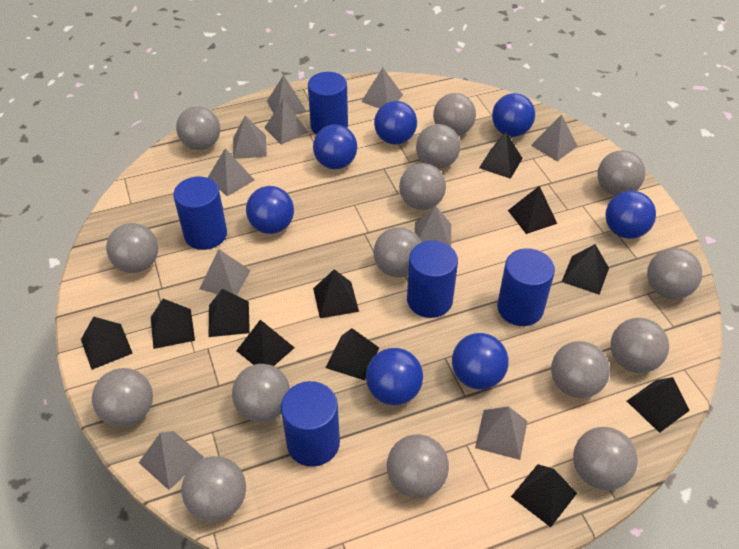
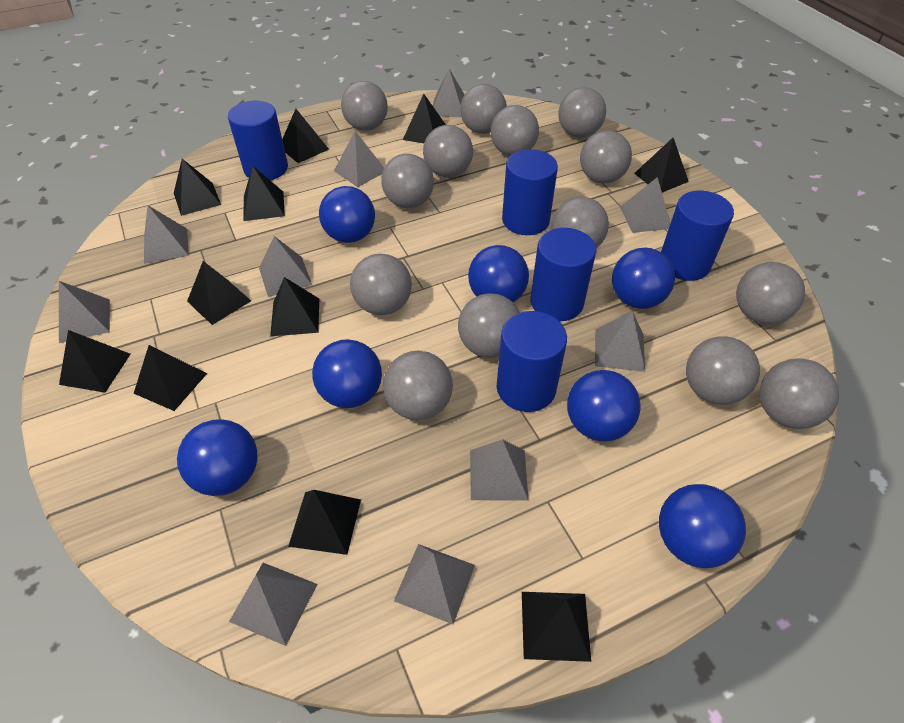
grey ball: [92,368,153,427] [106,223,158,273] [176,106,220,150] [181,456,246,522] [232,364,290,422] [373,227,422,277] [387,434,449,498] [399,163,446,210] [416,124,461,169] [433,93,476,136] [551,341,610,398] [573,427,638,490] [597,150,646,196] [611,318,669,373] [647,248,702,299] = 15 -> [341,81,388,131] [350,254,412,315] [381,154,434,208] [383,351,453,420] [423,125,473,177] [458,293,520,358] [460,84,507,134] [491,105,539,156] [551,197,609,248] [558,87,606,137] [580,130,632,183] [686,336,760,405] [736,262,805,324] [759,358,839,429] = 14

